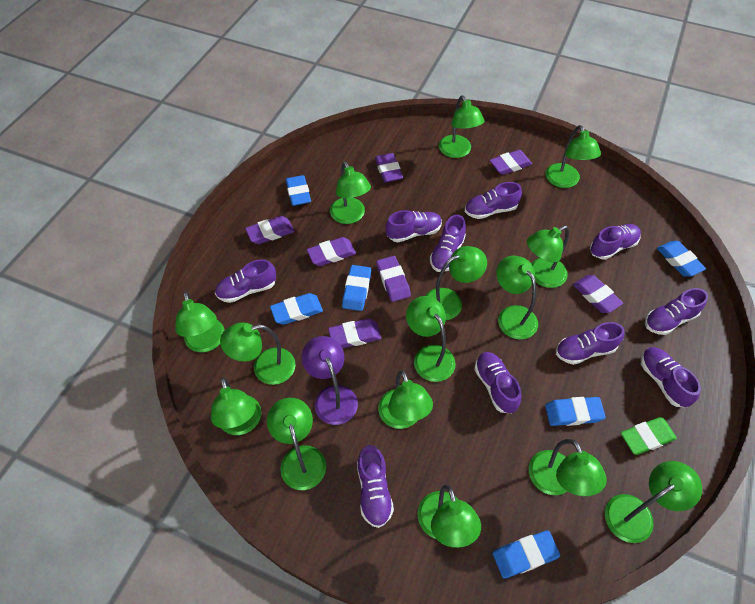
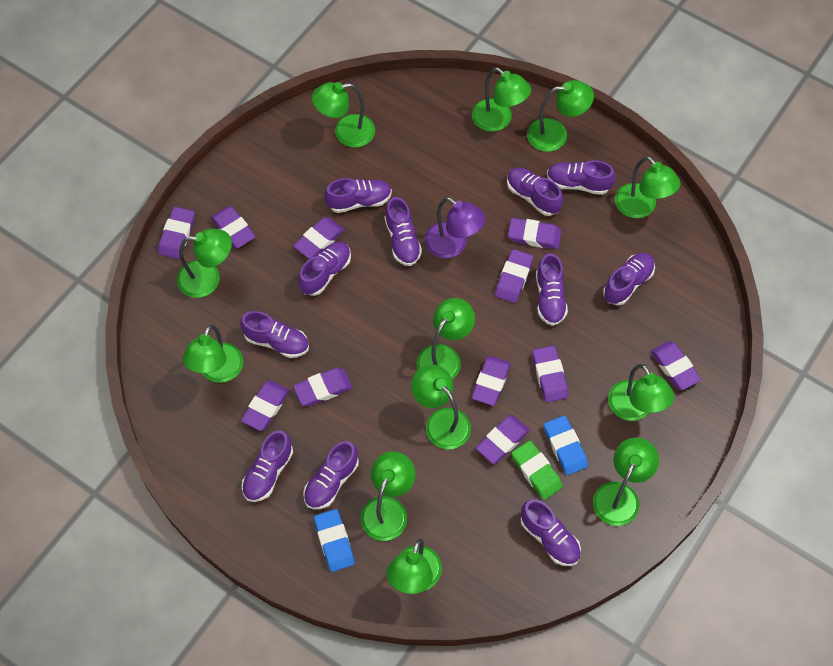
blue eraser: [270,293,323,325] [286,175,311,206] [342,265,371,311] [493,530,560,578] [545,397,606,426] [657,241,706,276] = 6 -> [314,509,355,572] [544,416,588,475] = 2
green lamp: [175,292,225,352] [211,377,261,435] [220,322,296,385] [267,398,326,490] [330,161,371,224] [378,370,433,429] [406,296,455,382] [417,485,481,548] [425,246,487,320] [439,95,485,158] [496,255,538,340] [527,226,569,288] [529,439,607,496] [546,125,601,188] [605,461,702,543] = 15 -> [177,229,232,298] [182,325,243,383] [312,82,375,148] [361,452,415,541] [386,539,442,594] [411,364,471,450] [417,298,475,380] [472,67,531,132] [527,80,594,152] [593,438,659,526] [608,364,674,421] [615,156,681,218] = 12
purple eraser: [245,216,294,244] [307,237,356,266] [328,319,381,348] [375,153,403,182] [376,256,411,302] [490,150,532,175] [573,275,623,313] = 7 -> [158,207,195,259] [211,206,256,248] [241,380,290,431] [293,217,345,259] [293,368,353,406] [472,356,511,406] [476,415,530,464] [495,249,533,303] [508,218,561,249] [532,346,569,402] [651,341,701,390] = 11
purple shoe: [215,259,276,303] [357,445,394,528] [386,210,442,242] [430,215,466,272] [465,182,522,219] [474,352,521,413] [556,322,624,365] [590,224,641,260] [641,347,701,407] [645,288,708,335] = 10 -> [240,311,309,358] [242,430,293,502] [298,242,351,296] [303,441,359,509] [325,178,392,213] [385,197,422,266] [507,167,563,216] [520,499,581,566] [536,253,568,326] [547,160,615,195] [603,253,655,305] = 11

